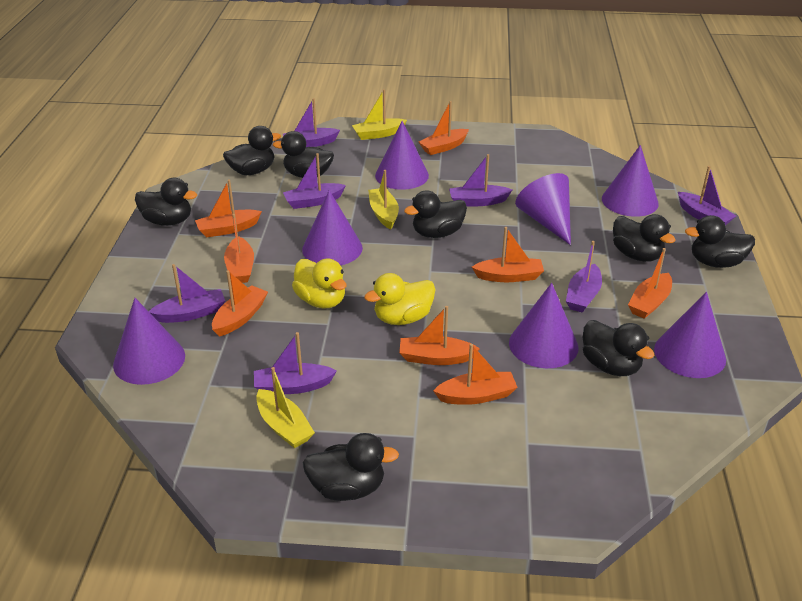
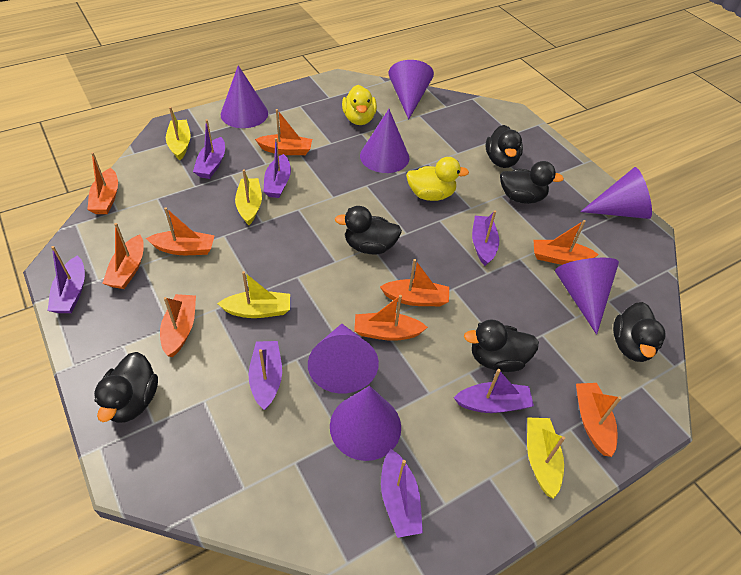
black duck: [135,178,197,226] [223,126,281,175] [273,131,334,178] [303,433,399,501] [404,191,467,238] [583,320,654,376] [613,214,676,262] [685,215,755,268] = 8 -> [94,352,158,423] [335,206,402,255] [464,319,539,372] [486,125,523,168] [500,161,564,204] [613,302,666,362] = 6
orange boat: [195,179,262,237] [212,270,268,337] [224,214,254,283] [399,306,480,365] [419,101,469,155] [433,344,518,405] [472,227,544,282] [628,248,672,319] = 8 -> [87,152,118,214] [102,223,144,289] [146,207,215,255] [160,294,196,357] [255,109,312,155] [354,295,428,341] [380,259,449,306] [533,220,599,265] [576,383,622,457] = 9
yellow boat: [256,367,315,448] [352,89,407,140] [368,170,399,229] = 3 -> [166,107,191,160] [217,271,290,318] [235,169,262,225] [527,418,565,499] = 4

